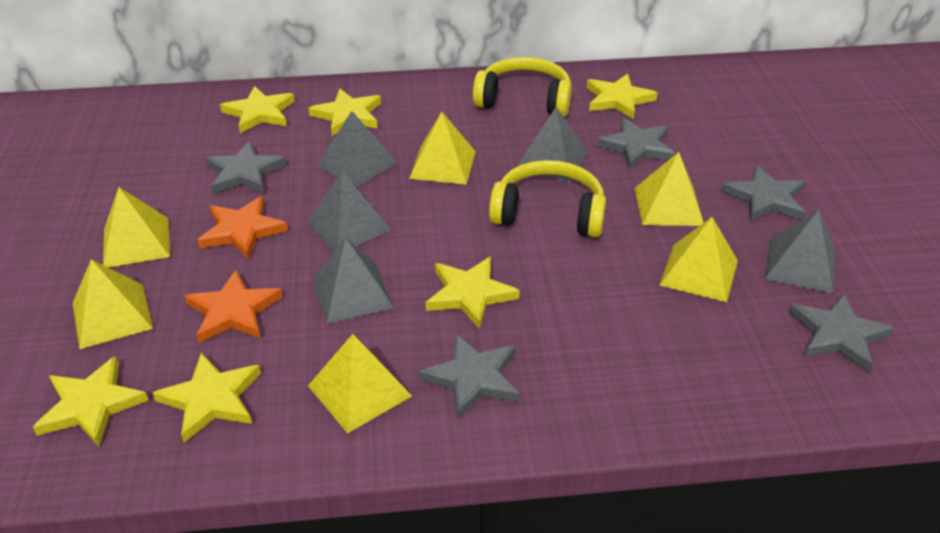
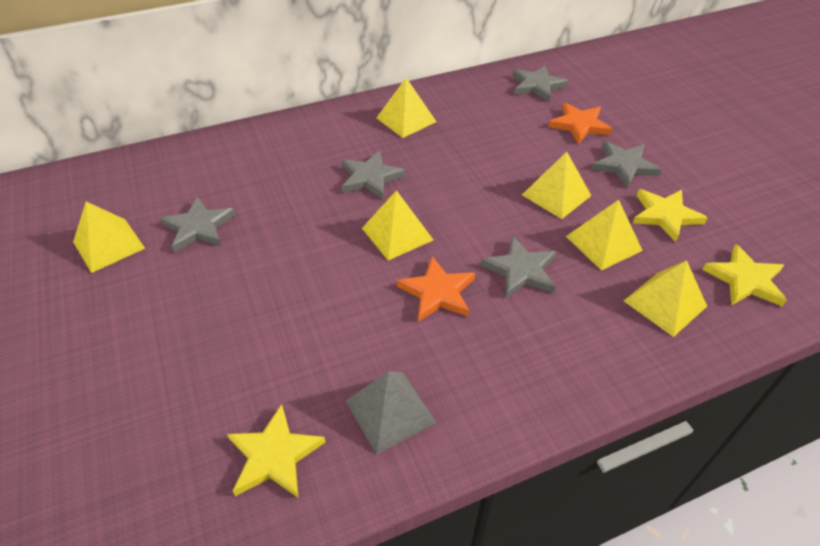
grey pyramid: [307,171,391,251] [312,237,394,324] [317,111,397,187] [516,107,588,182] [764,210,836,294] = 5 -> [346,372,437,455] = 1
yellow headphones: [473,57,572,117] [489,160,606,237] = 2 -> none = 0
yellow star: [33,356,149,446] [153,353,261,443] [220,86,295,133] [308,89,381,136] [426,257,520,329] [587,74,658,120] = 6 -> [227,404,326,498] [633,189,708,242] [702,244,787,306] = 3

